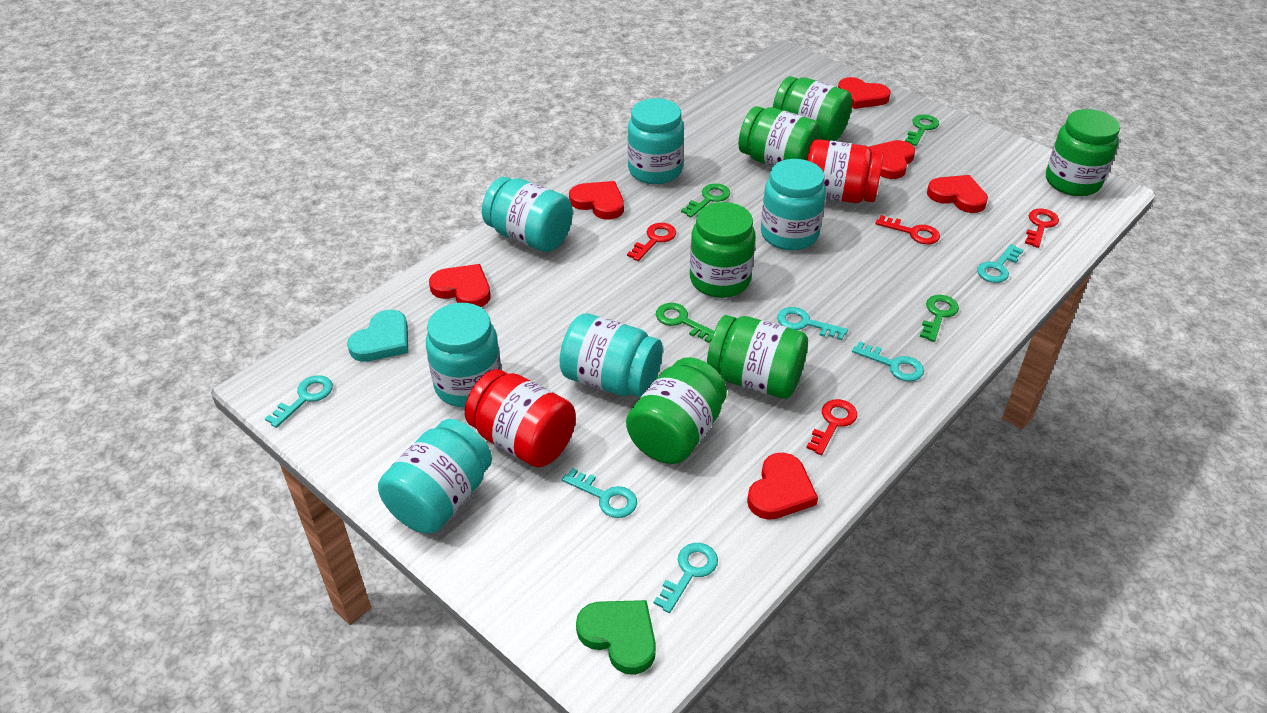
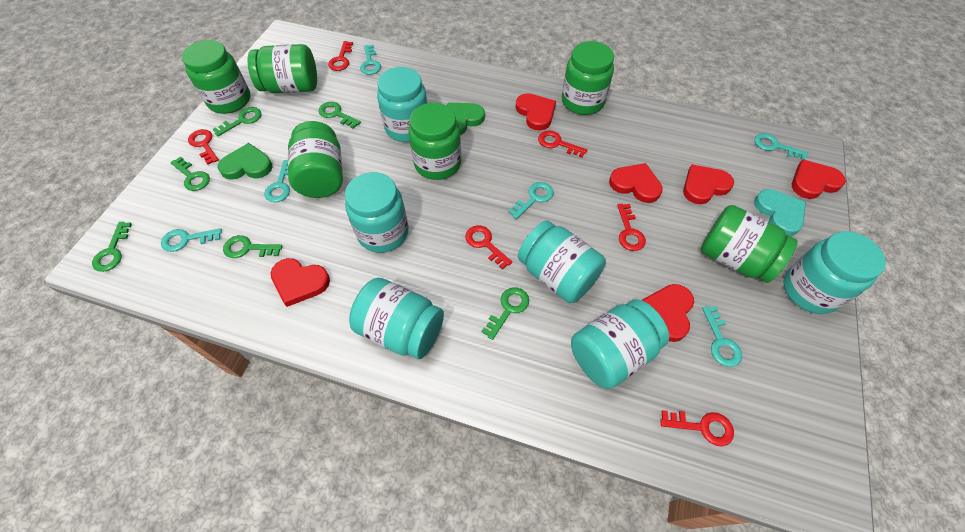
green heart: [576,600,656,675] = 1 -> [218,143,273,180] [447,102,485,135] = 2
green key: [656,303,714,343] [681,183,730,218] [905,114,939,146] [920,295,959,342] = 4 -> [92,222,132,272] [170,156,210,191] [213,107,261,136] [223,235,283,258] [318,102,361,129] [481,287,529,340] = 6
red jar: [465,369,576,467] [807,139,884,203] = 2 -> none = 0
red key: [627,223,676,261] [806,399,857,455] [875,215,940,244] [1025,208,1059,248] = 4 -> [188,129,219,165] [328,41,353,71] [465,225,512,269] [538,130,588,158] [617,204,646,251] [660,410,734,446] = 6

